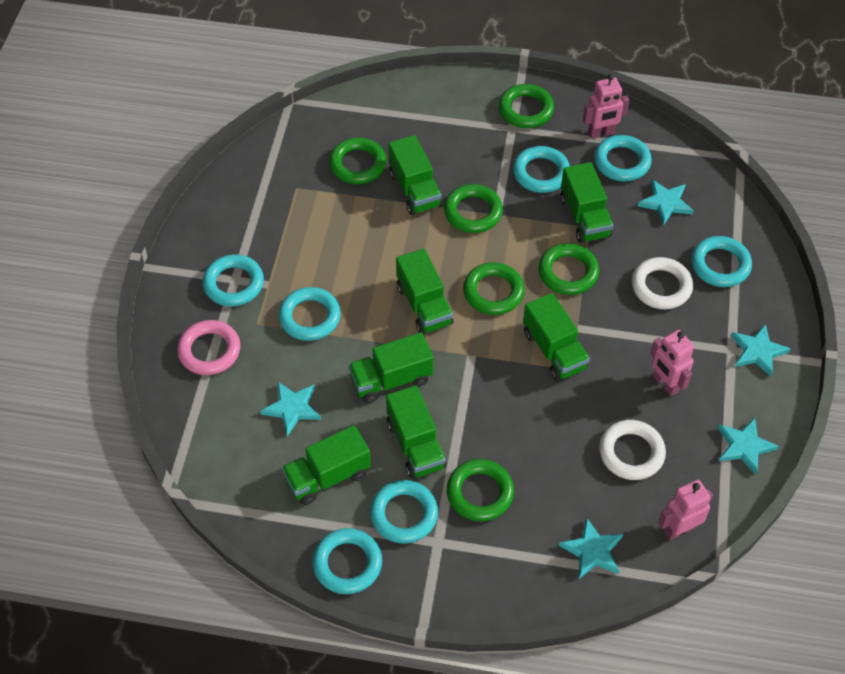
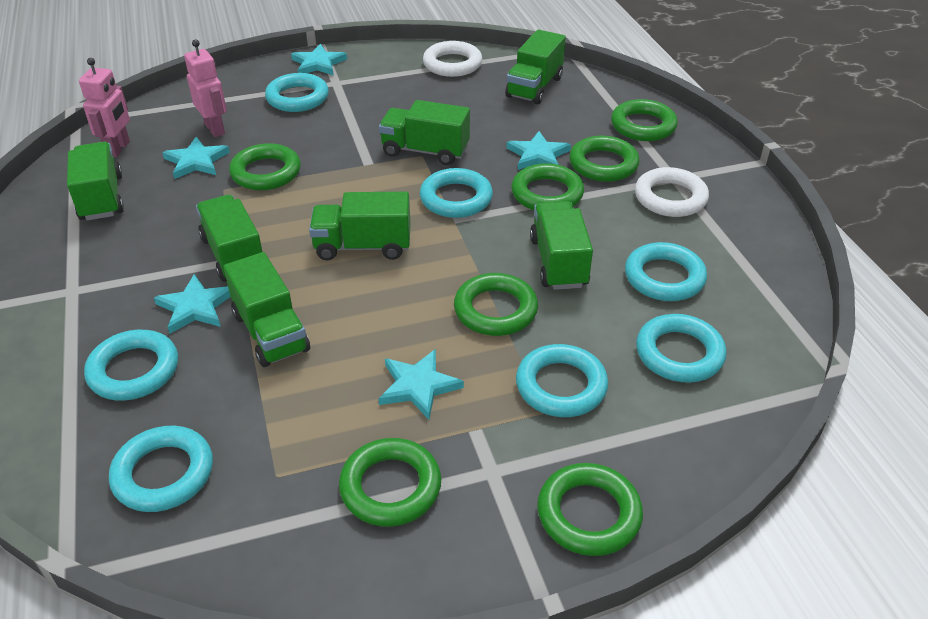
green ring: [329,137,386,184] [444,184,503,233] [447,459,514,521] [463,262,525,315] [499,84,554,128] [538,243,599,295] = 6 -> [229,143,301,190] [339,438,441,527] [454,273,538,336] [511,163,584,210] [537,463,643,556] [569,136,640,182] [611,99,678,141] = 7
pink ring: [177,320,240,375] = 1 -> none = 0
pink robot: [583,74,629,139] [650,330,694,396] [658,480,713,540] = 3 -> [79,58,130,157] [184,39,227,137] = 2

